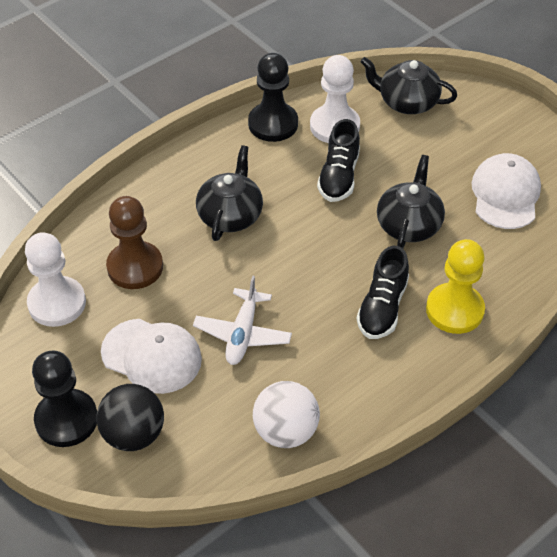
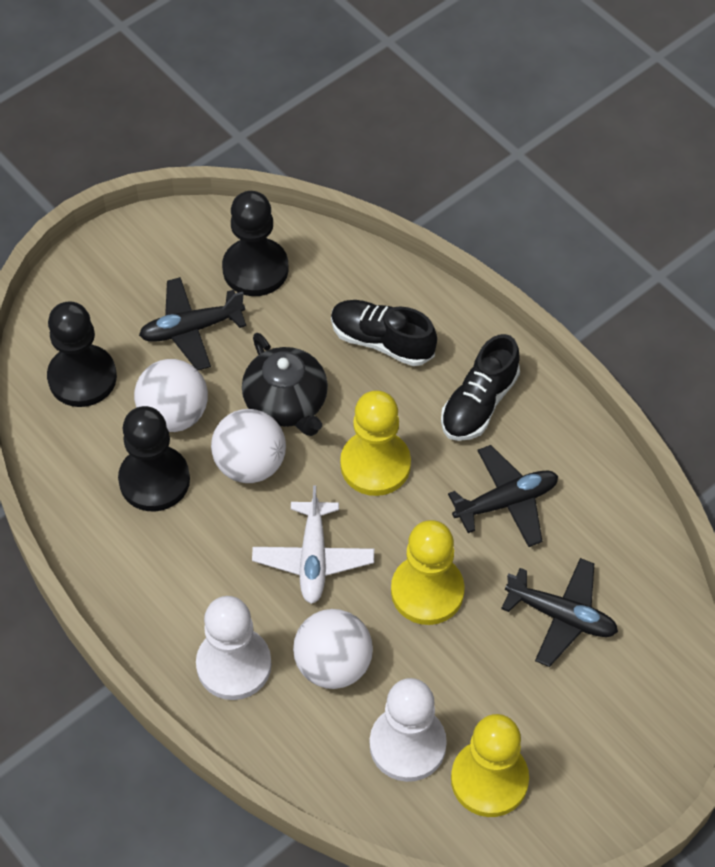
black ball: [97,384,164,451] = 1 -> none = 0
black pawn: [32,351,97,447] [248,53,298,142] = 2 -> [47,301,117,407] [118,406,190,511] [222,191,289,296] = 3
black plane: none = 0 -> [139,277,246,370] [448,445,558,547] [501,558,618,667] = 3
black teapot: [196,145,263,241] [360,57,457,114] [377,155,445,248] = 3 -> [242,333,328,436] = 1
brown pawn: [106,196,163,289] = 1 -> none = 0
white ball: [253,381,320,448] = 1 -> [134,359,208,432] [211,409,286,483] [293,609,373,689] = 3
white cap: [101,319,202,394] [472,153,541,229] = 2 -> none = 0
yellow pawn: [426,239,485,334] = 1 -> [340,390,411,496] [391,520,465,625] [451,714,529,817] = 3

